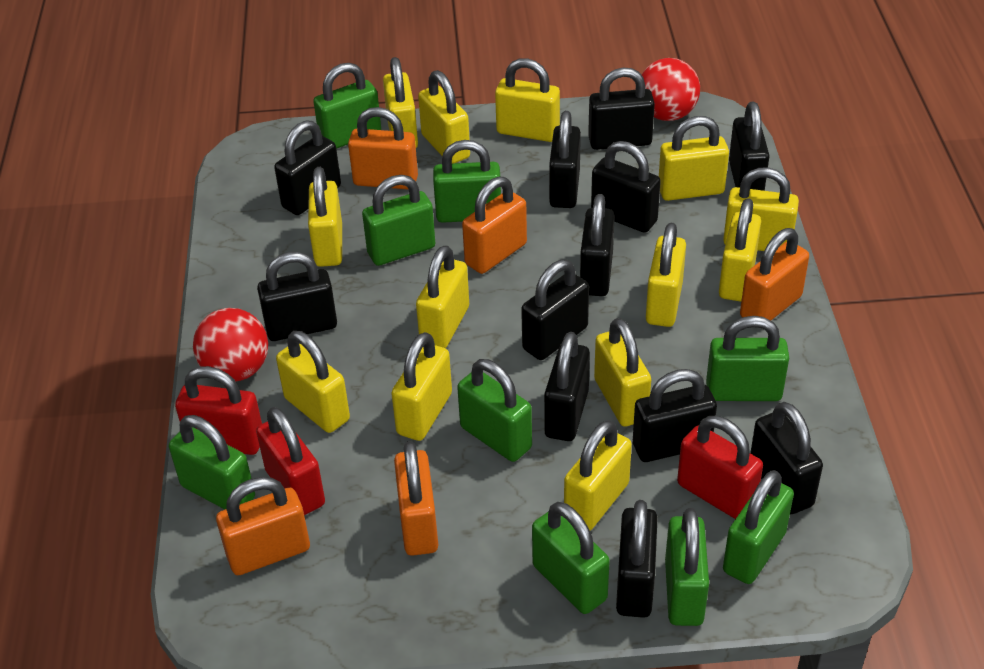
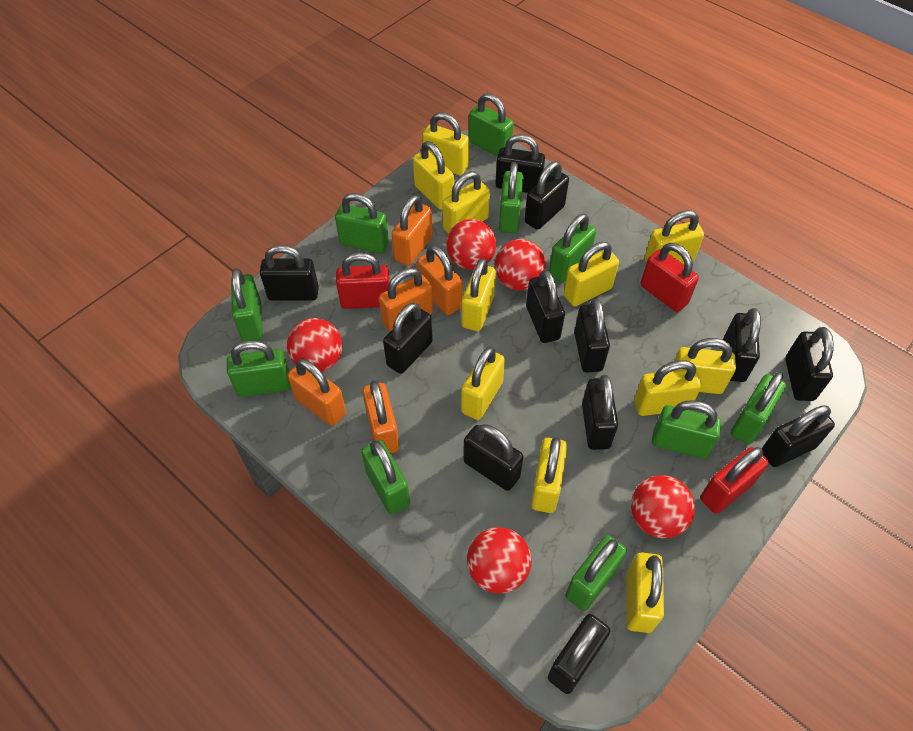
green padlock: [169,415,255,509] [313,63,381,149] [362,175,435,266] [433,140,501,223] [457,359,532,462] [532,502,610,614] [665,508,709,626] [706,316,789,401] [723,470,794,584] = 9 -> [227,340,291,397] [231,268,263,341] [335,193,389,254] [361,440,410,514] [469,93,514,156] [499,162,524,233] [549,214,596,283] [565,535,627,611] [652,400,722,459] [731,372,786,444] = 10
red ball: [193,308,268,381] [642,58,700,121] = 2 -> [287,318,342,372] [446,219,496,270] [467,527,531,594] [495,239,546,291] [631,475,695,538] = 5
yellow padlock: [276,331,350,433] [308,167,342,267] [383,57,418,148] [391,332,452,441] [416,245,469,348] [418,70,470,164] [495,58,560,142] [564,420,632,530] [594,318,651,427] [646,222,686,327] [659,116,729,201] [719,198,761,302] [723,167,799,251] = 13 -> [413,141,454,210] [422,112,469,175] [442,171,490,234] [461,258,496,331] [461,347,505,420] [531,437,567,513] [564,242,619,307] [626,552,664,633] [634,360,702,416] [645,210,704,264] [674,338,736,394] = 11

